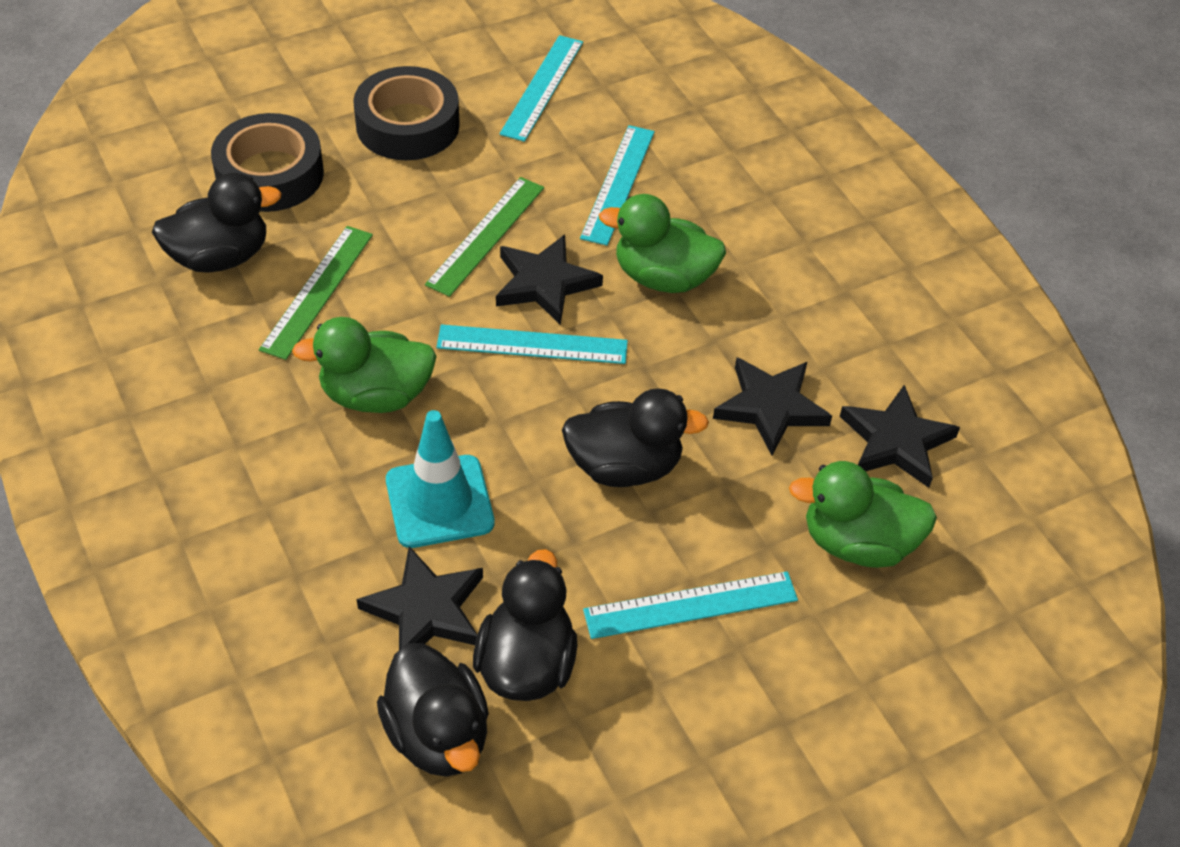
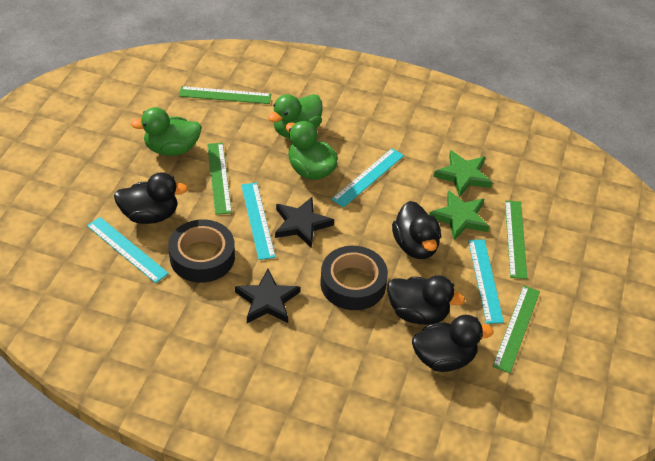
black star: [356,546,483,650] [496,235,603,325] [713,357,832,456] [840,385,960,488] = 4 -> [235,269,300,323] [275,197,334,248] = 2
green ruler: [259,226,373,360] [425,177,544,297] = 2 -> [179,86,271,104] [207,143,232,215] [492,286,540,373] [505,200,528,279] = 4
green star: none = 0 -> [429,190,490,240] [433,150,493,197] = 2
turquoise traffic cone: [386,410,495,548] = 1 -> none = 0

